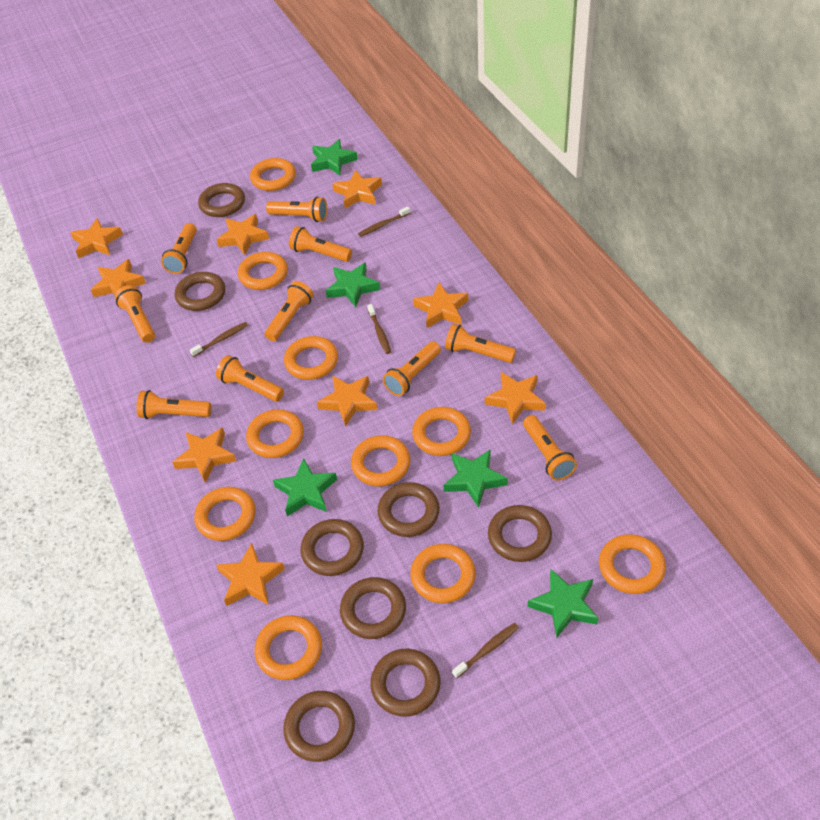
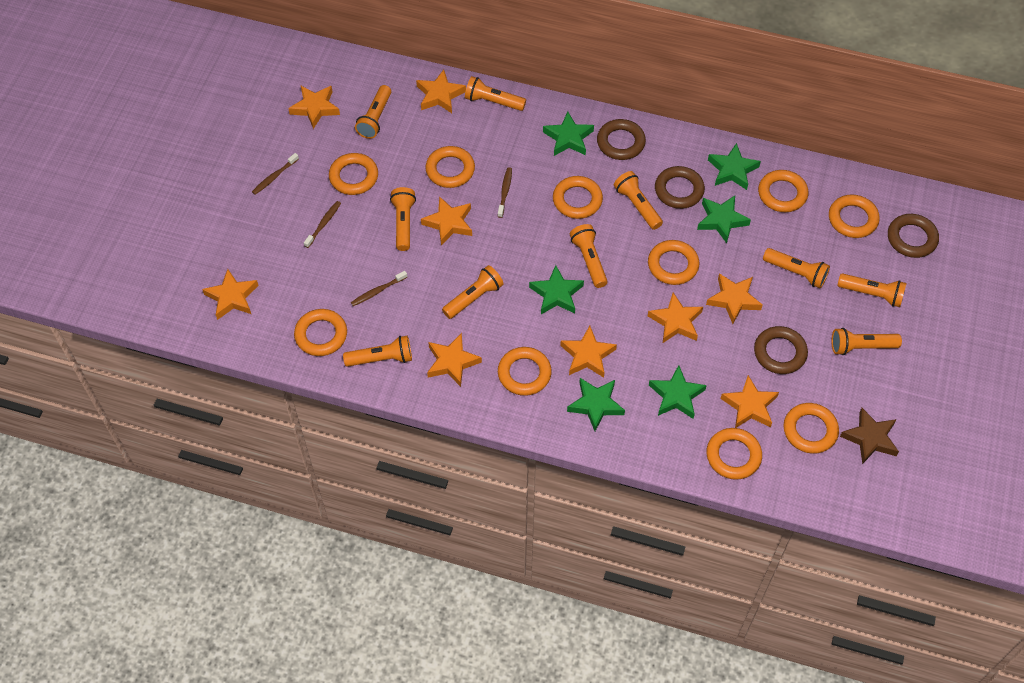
brown ring: [175,272,225,311] [198,183,245,217] [283,691,355,762] [301,519,364,576] [340,577,406,639] [370,649,440,717] [377,482,440,537] [488,505,552,562] = 8 -> [597,119,646,160] [655,166,705,209] [754,326,808,374] [888,214,939,258] = 4
brown star: none = 0 -> [840,408,899,464] = 1
green star: [273,458,337,516] [311,139,358,176] [326,262,380,307] [443,449,508,508] [528,569,599,638] = 5 -> [529,265,584,314] [543,112,594,156] [567,378,625,431] [649,365,707,419] [697,196,751,243] [708,143,761,190] = 6

